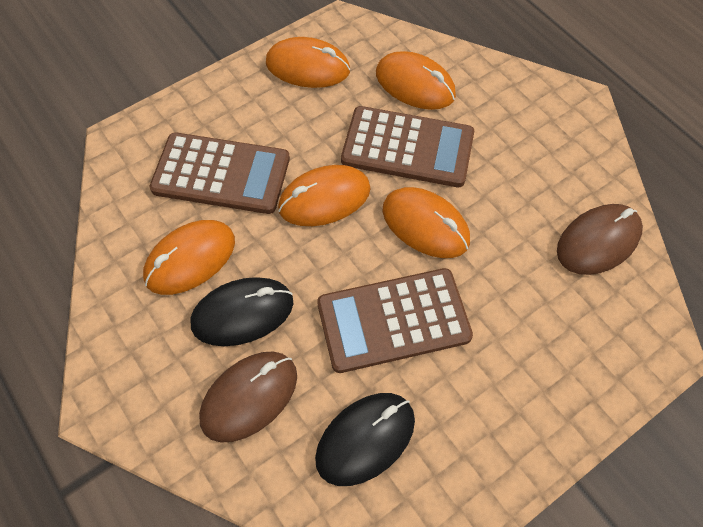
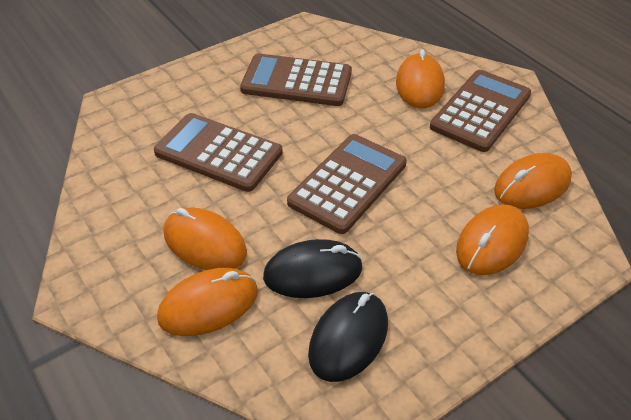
brown calculator: [149,133,290,214] [317,268,473,373] [341,106,474,187] = 3 -> [154,113,283,192] [240,53,352,106] [287,134,407,234] [430,70,531,152] = 4
brown mouse: [199,351,297,443] [557,204,643,275] = 2 -> none = 0

